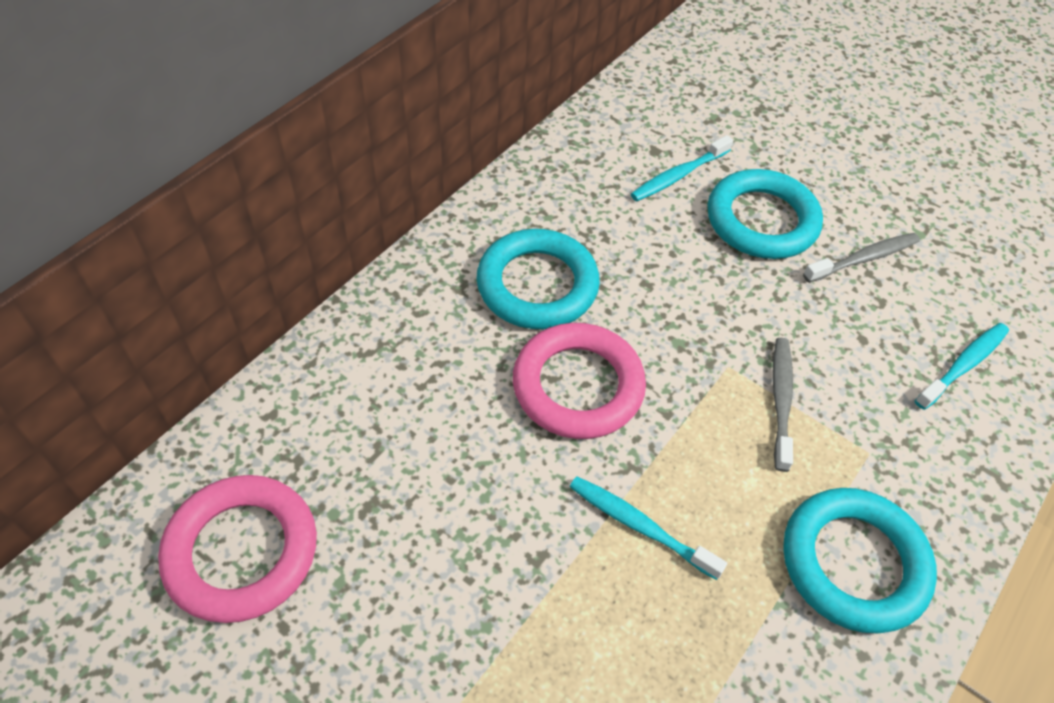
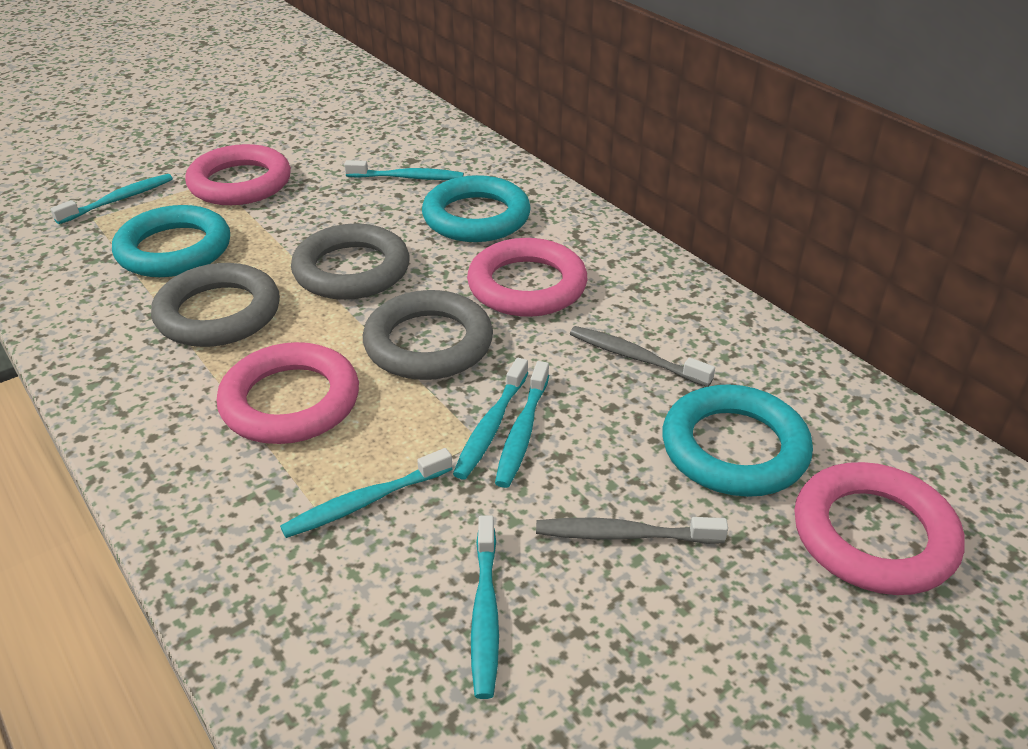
grey ring: none = 0 -> [151,263,280,347] [291,223,409,300] [363,290,493,380] = 3
pink ring: [158,475,317,623] [513,323,646,439] = 2 -> [185,144,291,205] [217,342,359,444] [467,238,587,317] [794,462,965,595] = 4
turquoise toothbrush: [570,476,727,580] [631,135,733,201] [915,323,1009,410] = 3 -> [50,174,173,224] [280,448,452,538] [344,160,464,180] [453,358,528,479] [471,515,499,699] [495,361,549,488] = 6

